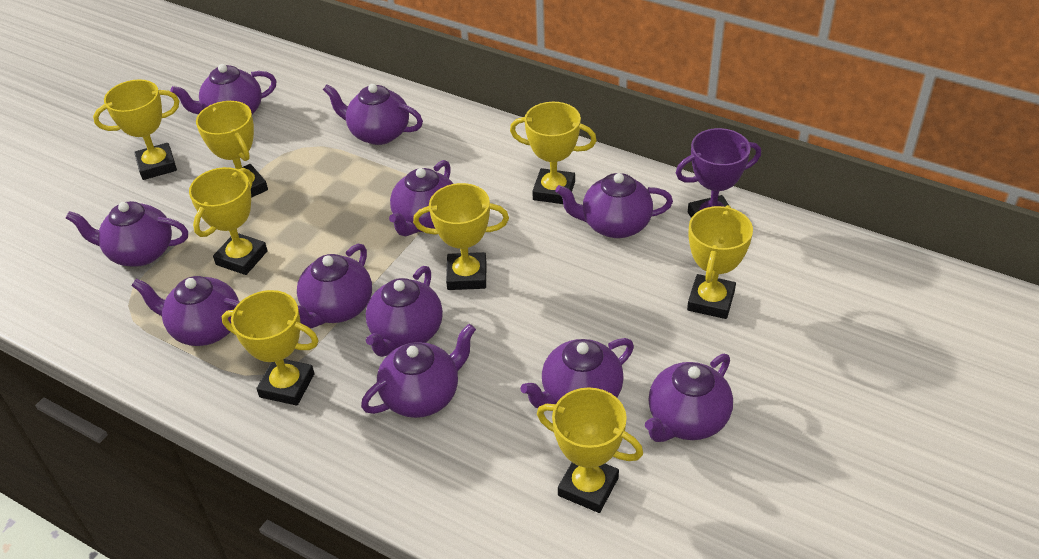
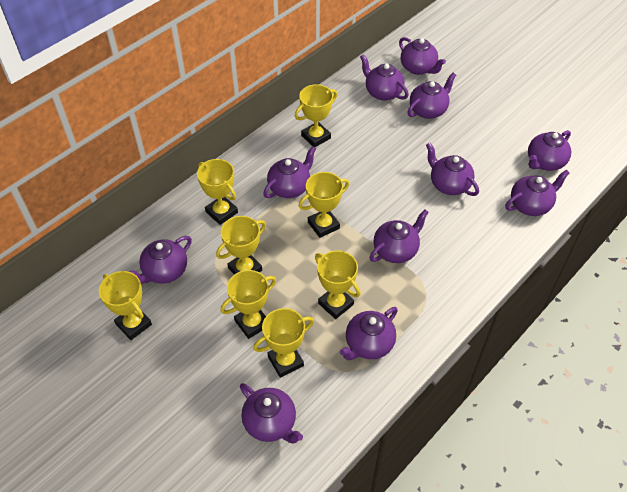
purple trophy: [676,128,761,218] = 1 -> none = 0

